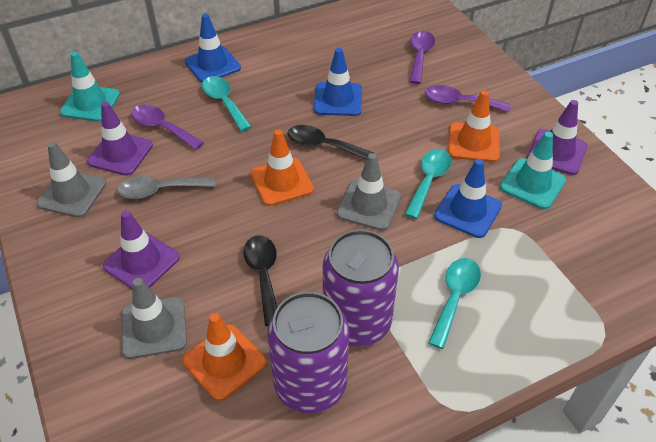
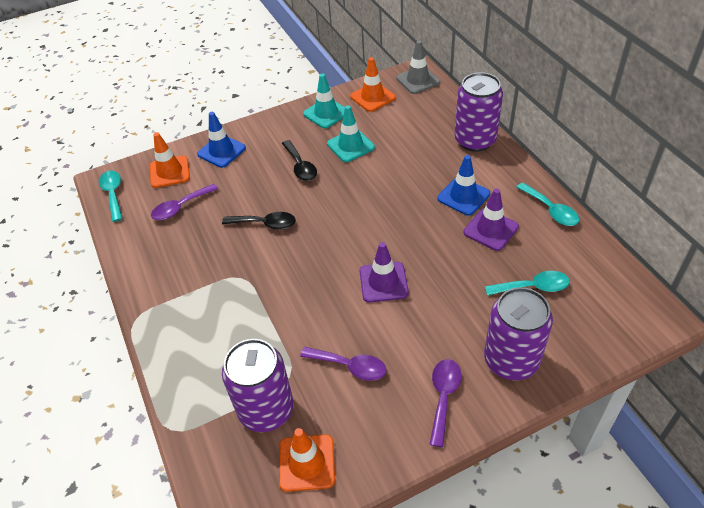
blue traffic cone: [185,14,241,83] [314,48,362,116] [434,159,502,238] = 3 -> [197,112,246,168] [437,155,490,216] = 2
grey spoon: [117,176,215,199] = 1 -> none = 0
grey traffic cone: [36,141,106,218] [121,278,187,359] [337,153,401,231] = 3 -> [396,40,440,94] = 1
purple can: [267,292,349,413] [323,230,399,347] = 2 -> [222,339,294,432] [455,72,503,152] [484,287,553,380] = 3
purple traffic cone: [87,101,153,176] [103,210,180,290] [527,100,587,175] = 3 -> [359,242,409,302] [464,188,519,251] = 2

